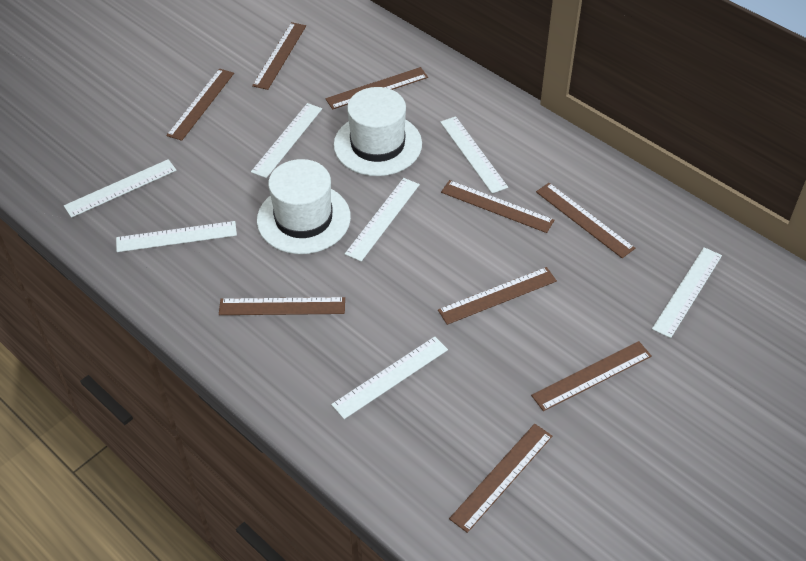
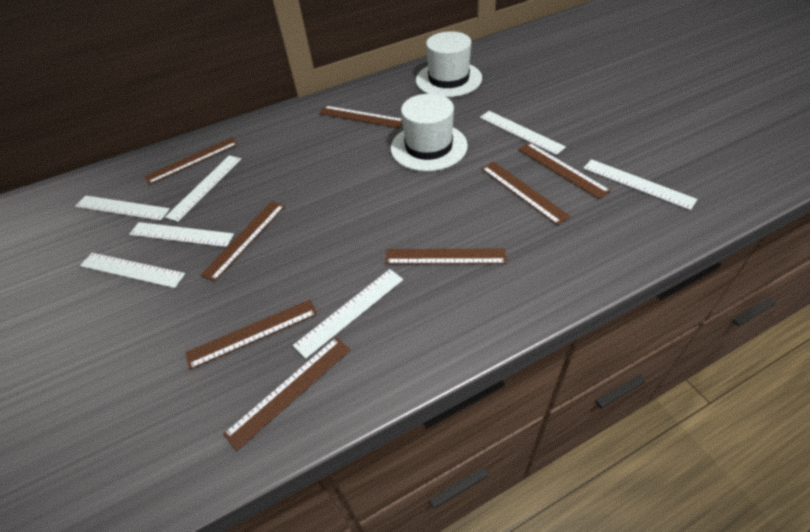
brown ruler: [166,69,234,141] [219,297,345,315] [252,22,306,90] [325,67,428,110] [438,267,557,325] [441,180,554,233] [449,424,552,533] [531,341,652,411] [536,183,635,258] = 9 -> [144,137,238,185] [185,299,317,370] [200,201,285,282] [223,337,350,451] [319,106,403,128] [385,248,507,264] [481,162,571,225] [518,142,611,199] = 8

